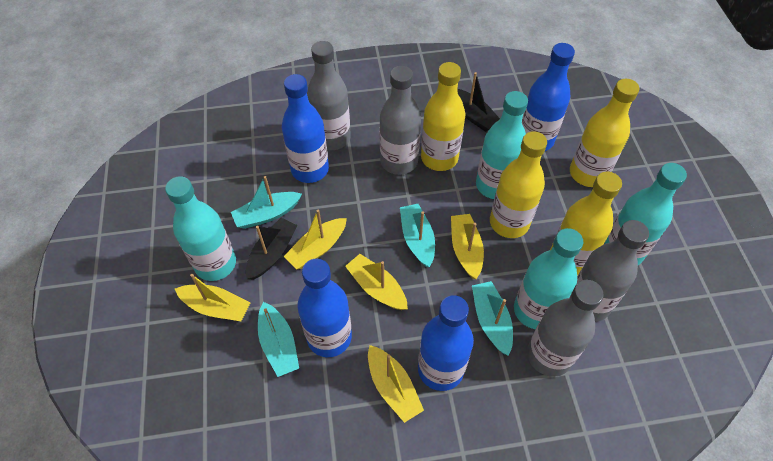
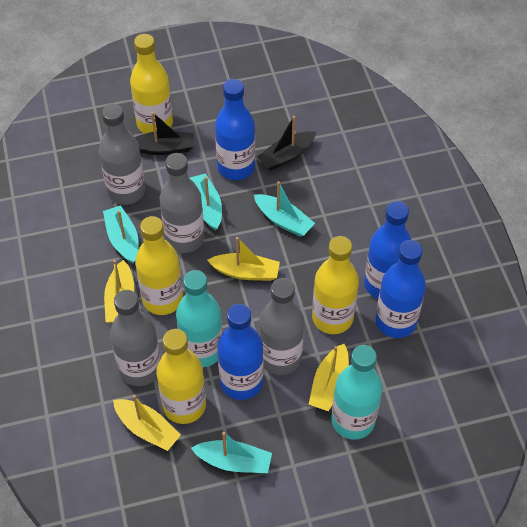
turquoise bottle: [165,176,236,281] [476,91,528,199] [514,228,583,329] [605,163,687,265] = 4 -> [176,270,223,367] [331,345,383,440] = 2
yellow boat: [175,274,250,321] [283,210,347,269] [345,254,408,310] [368,345,424,423] [451,214,484,279] = 5 -> [104,260,134,323] [113,395,181,451] [207,237,280,281] [309,344,349,411] = 4

